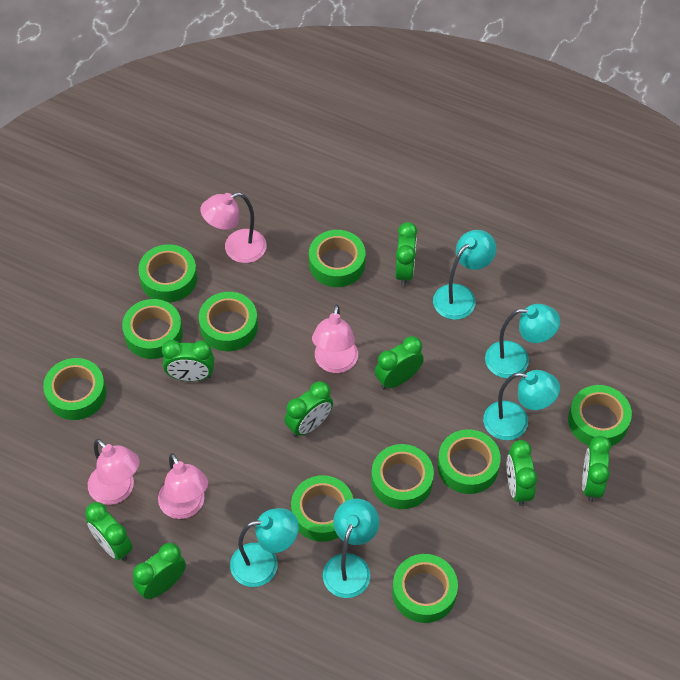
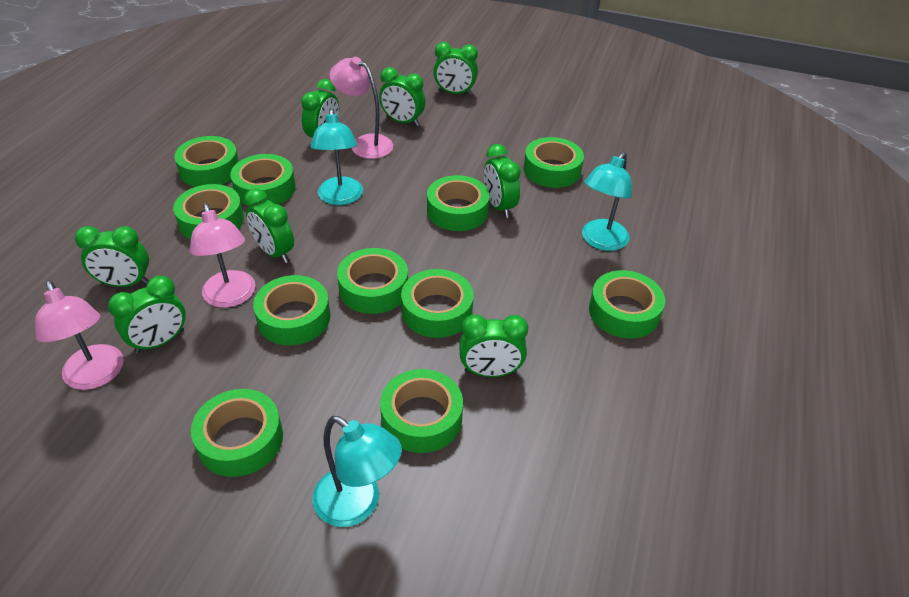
green tape: [43,358,106,420] [122,299,183,359] [138,244,197,302] [199,292,258,351] [291,475,353,542] [309,230,365,287] [371,444,434,509] [392,554,458,623] [438,429,501,494] [568,385,632,446] = 10 -> [173,184,244,239] [174,136,239,187] [191,389,283,477] [230,154,296,206] [253,275,330,345] [337,248,408,314] [380,369,463,453] [401,269,474,338] [427,175,490,231] [524,137,584,188] [589,270,665,339] = 11
pink lamp: [88,439,140,505] [158,453,208,519] [200,192,267,263] [312,305,358,373] = 4 -> [35,281,124,390] [190,203,255,308] [329,57,393,159] = 3
turquoise lamp: [230,508,299,587] [323,499,379,598] [433,230,496,320] [483,370,560,440] [485,304,560,378] = 5 -> [311,108,363,205] [312,416,402,527] [582,152,632,251] = 3

